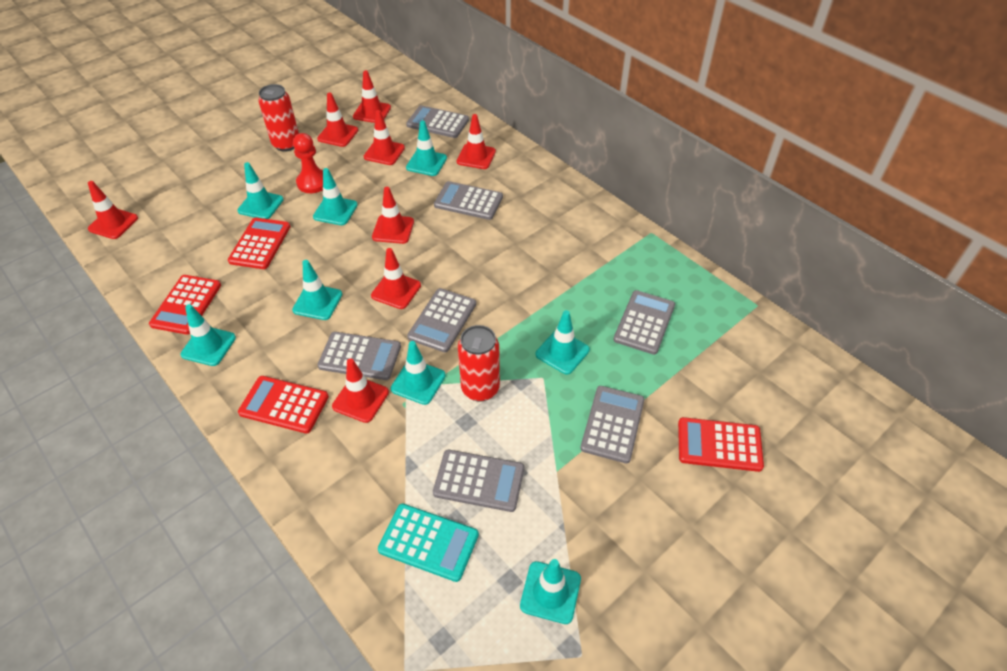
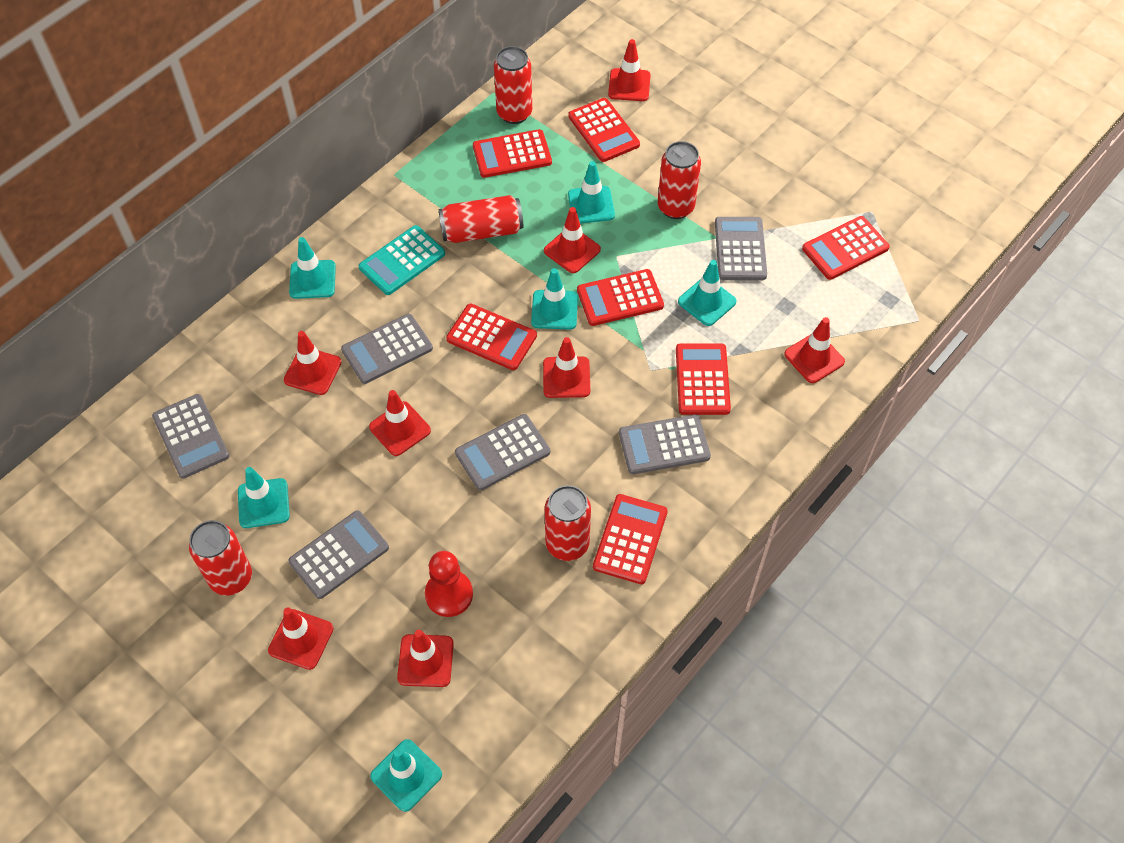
grey calculator: [318,332,401,380] [406,105,469,138] [407,288,476,352] [433,450,524,512] [434,181,503,220] [580,386,645,463] [613,290,675,355] = 7 -> [152,394,229,479] [289,511,389,599] [341,314,433,384] [455,414,550,490] [619,414,711,474] [715,217,767,280] = 6
red calculator: [149,275,221,335] [228,217,291,269] [238,376,329,434] [678,417,764,472] = 4 -> [446,304,537,370] [473,129,552,178] [568,98,640,162] [577,269,664,326] [593,494,668,584] [676,344,731,415] [802,216,890,280] = 7
red can: [258,84,299,152] [458,325,500,402] = 2 -> [189,520,252,596] [439,195,523,243] [494,46,532,124] [545,485,591,561] [658,141,701,219] = 5
turquoise traffic cone: [180,304,236,366] [237,162,284,219] [292,260,342,320] [313,168,358,225] [391,341,446,405] [406,120,447,176] [520,559,581,624] [535,310,590,374] = 8 -> [238,467,290,528] [289,237,336,299] [370,739,442,812] [531,268,578,330] [568,161,615,224] [678,260,737,326] = 6

